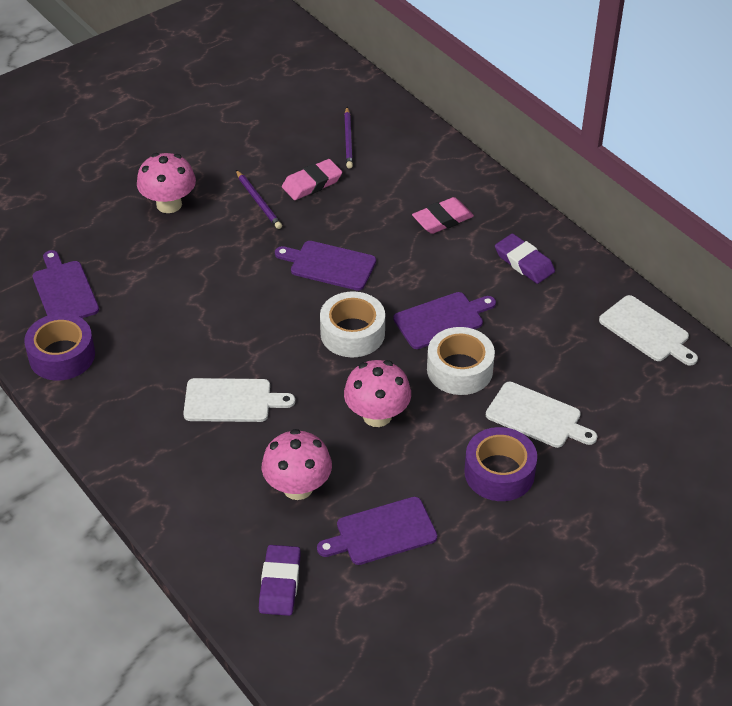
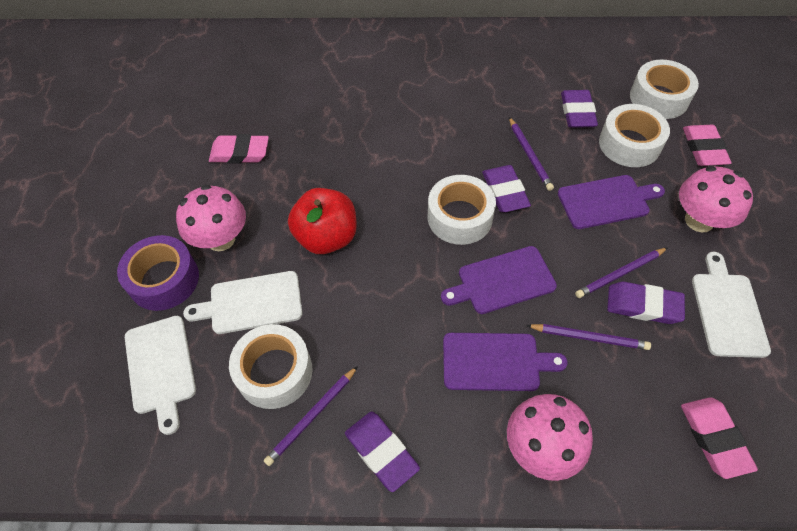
pink eraser: [282,159,342,200] [412,197,474,234] = 2 -> [209,134,269,164] [681,397,758,479] [683,125,732,166] = 3
purple cutting board: [32,250,99,318] [275,241,376,291] [317,497,437,565] [393,292,496,349] = 4 -> [441,246,557,314] [443,333,568,391] [558,175,665,229] = 3
purple eraser: [259,545,301,616] [495,233,555,284] = 2 -> [345,412,420,492] [482,165,531,212] [561,90,598,128] [607,282,685,324] = 4
purple pencil: [236,170,282,229] [344,107,353,169] = 2 -> [264,366,358,466] [509,117,554,191] [526,324,651,350] [575,248,667,298] = 4
purple tape: [24,313,95,381] [464,427,537,501] = 2 -> [117,235,199,311] = 1
red apple: none = 0 -> [288,188,357,254] = 1
white tape: [320,291,385,357] [427,327,495,395] = 2 -> [229,324,313,409] [428,175,496,245] [599,104,670,167] [630,60,699,119] = 4

